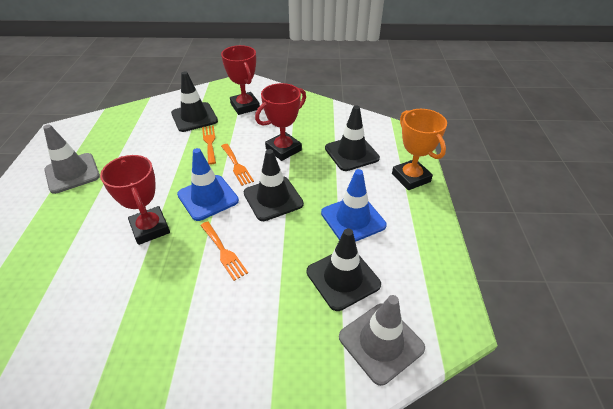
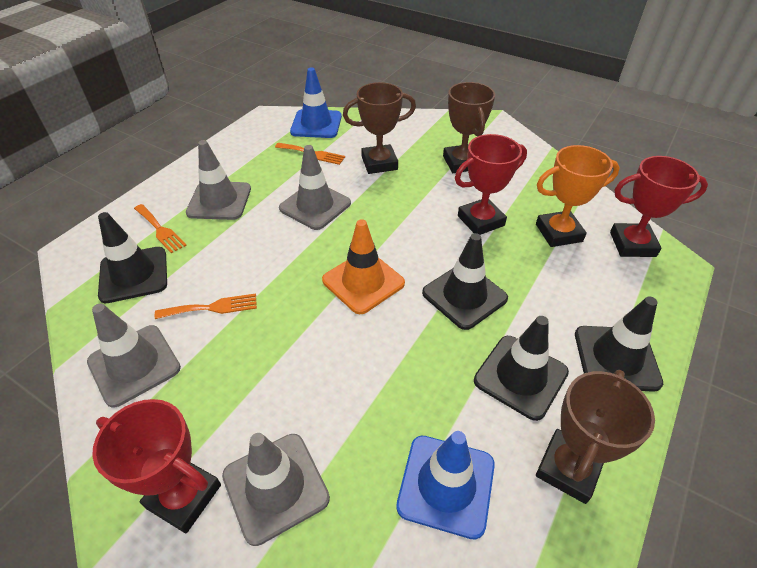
brown trophy: none = 0 -> [343,82,416,174] [443,82,495,173] [536,370,655,504] = 3
grey traffic cone: [43,124,100,194] [339,295,425,386] = 2 -> [87,304,181,408] [186,140,251,220] [222,433,330,546] [279,145,351,230] = 4
orange traffic cone: none = 0 -> [322,219,405,314] = 1

